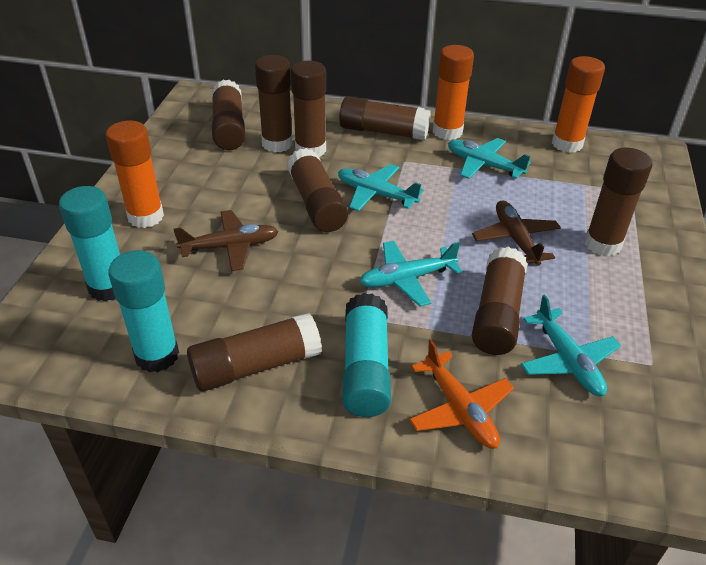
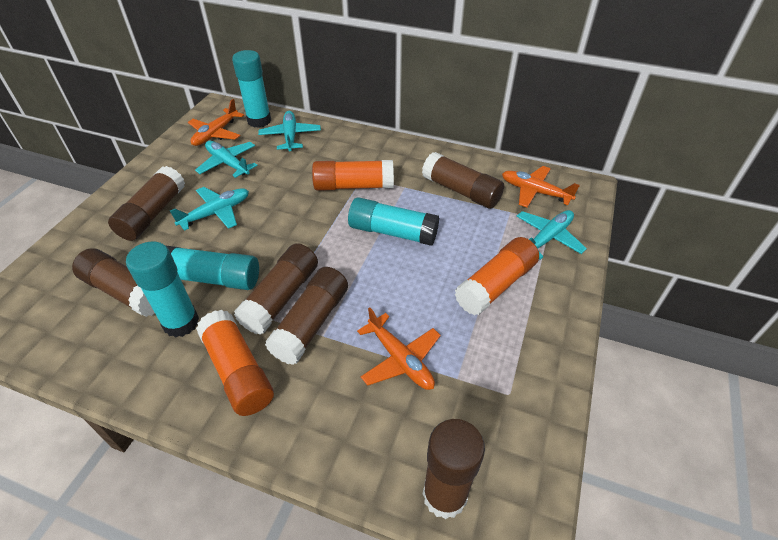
brown glue stick: [187,312,322,391] [212,80,246,150] [255,55,293,153] [287,148,348,232] [291,61,326,157] [339,96,431,140] [472,247,527,355] [585,147,652,257] = 8 -> [72,248,155,317] [108,166,185,241] [234,243,318,335] [265,267,348,365] [422,152,504,209] [423,419,485,519] = 6
brown plane: [173,210,279,271] [472,200,561,266] = 2 -> none = 0
orange plane: [409,340,514,449] = 1 -> [188,99,244,146] [357,308,441,390] [502,166,580,207] = 3
turquoise glue stick: [59,186,120,302] [108,250,179,373] [342,293,391,417] = 3 -> [126,241,199,338] [165,245,259,290] [232,50,271,128] [348,197,439,246] = 4

